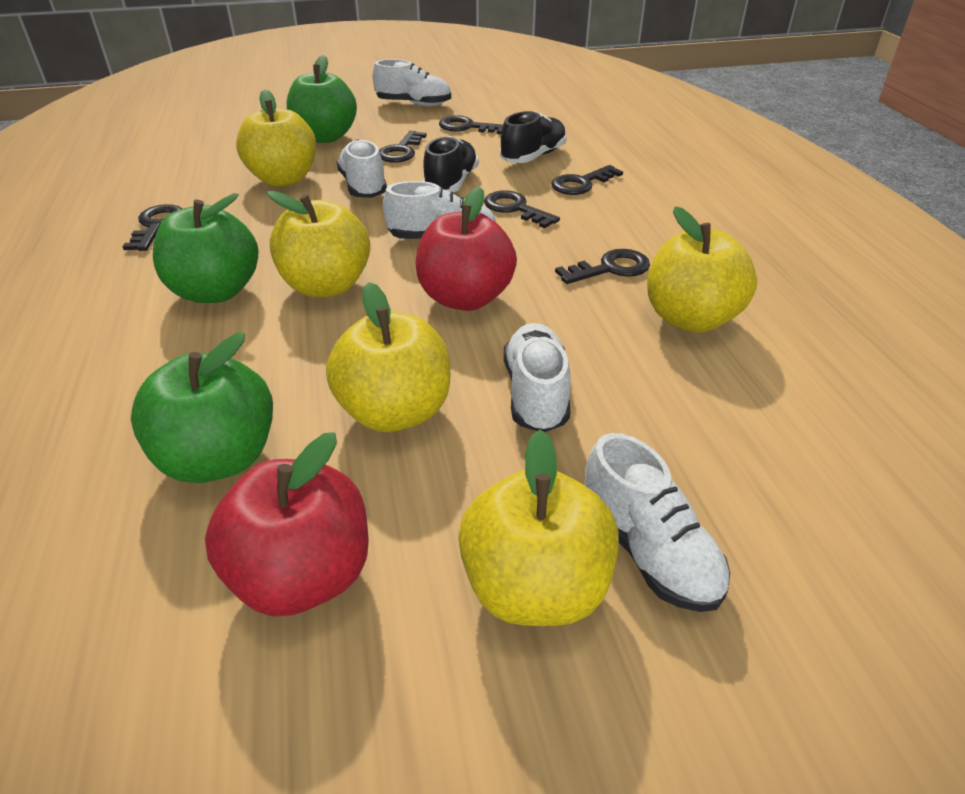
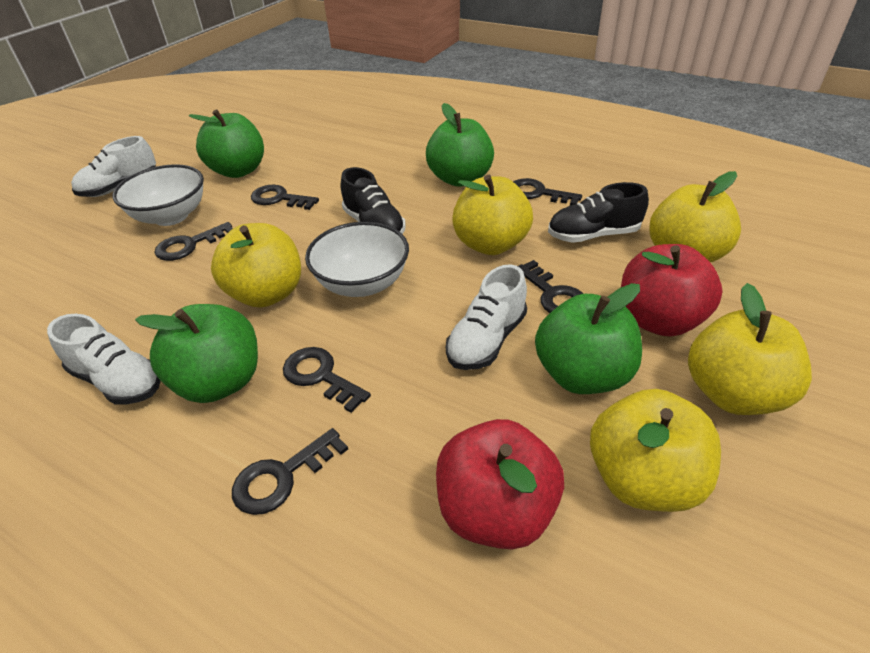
green apple: [131,333,273,483] [153,193,258,303] [287,55,357,143] = 3 -> [135,304,258,403] [189,109,264,178] [426,103,494,187] [535,283,642,394] = 4
white bowl: none = 0 -> [113,164,204,226] [305,222,409,297] = 2
white shoe: [337,139,387,198] [373,59,451,106] [383,181,496,239] [504,323,571,432] [585,433,730,612] = 5 -> [47,314,161,405] [71,136,156,197] [446,264,527,370] = 3

